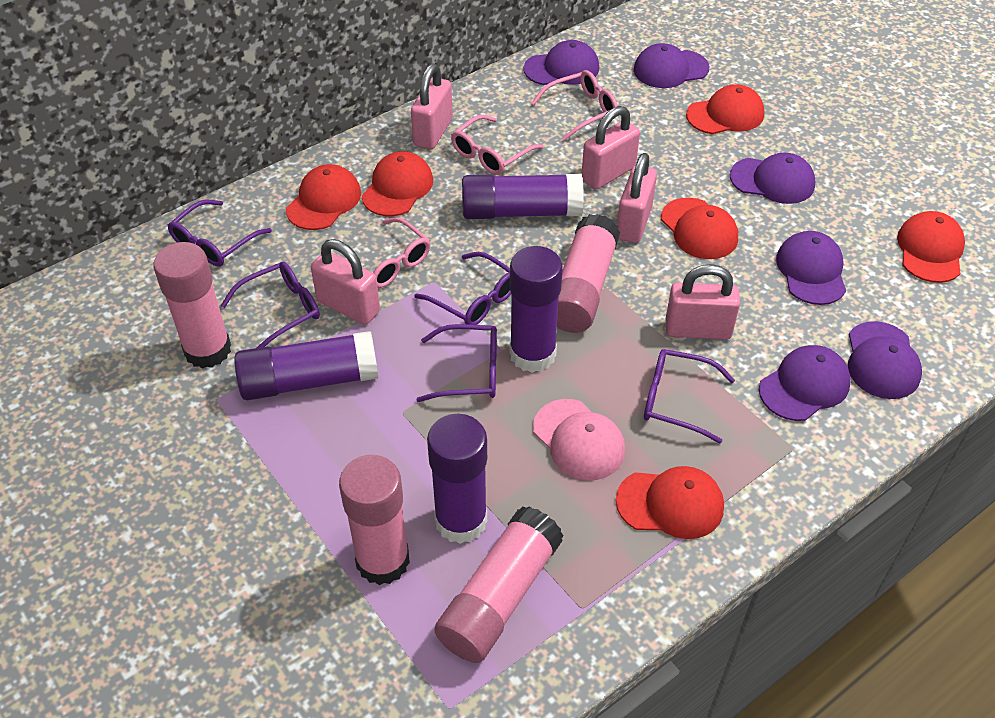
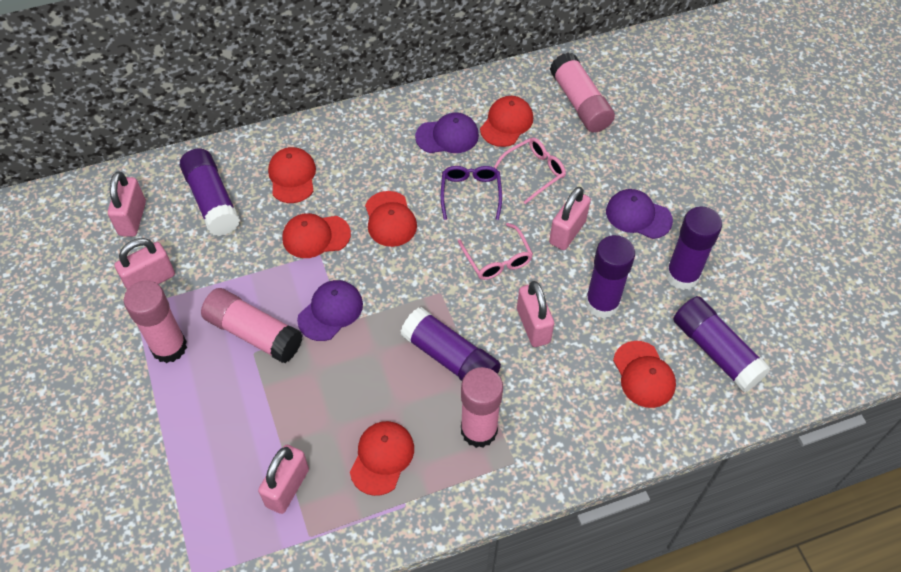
pink cap: [533,399,625,480] = 1 -> none = 0
pink glasses: [335,217,430,288] [451,115,544,175] [531,70,618,141] = 3 -> [458,223,533,280] [494,138,566,204] = 2
purple cap: [524,40,599,85] [634,43,709,88] [730,153,815,204] [759,345,851,421] [776,231,846,305] [848,321,922,399] = 6 -> [297,280,363,341] [415,113,479,153] [606,189,673,239] = 3
purple glasses: [167,200,272,267] [221,262,320,348] [414,252,512,325] [416,324,497,402] [644,349,735,444] = 5 -> [441,166,502,220] = 1
purple glue stick: [234,331,378,400] [427,414,487,544] [462,174,584,219] [510,246,563,373] = 4 -> [180,149,240,236] [400,307,501,381] [585,235,635,318] [665,206,722,290] [673,296,771,392] = 5

